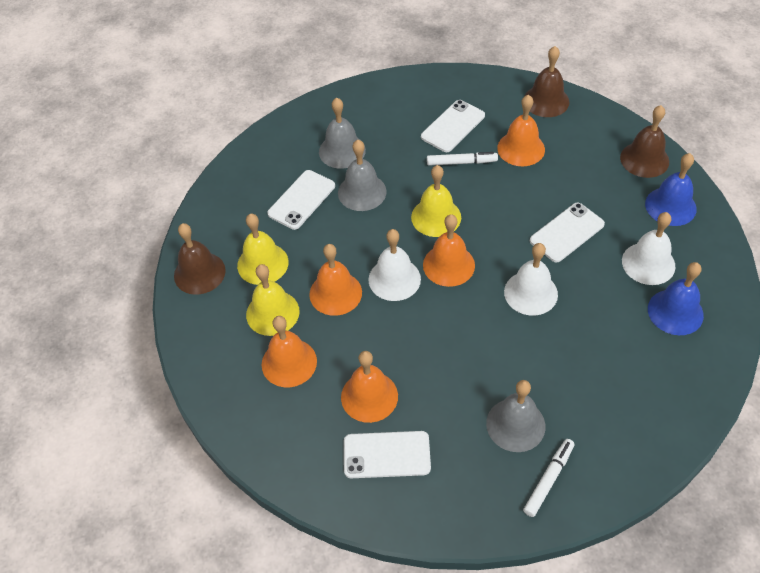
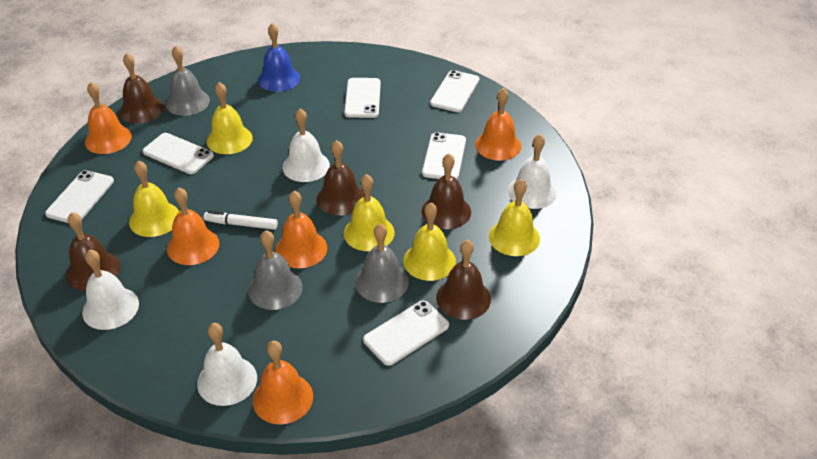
blue bell: [645,153,697,226] [648,262,704,335] = 2 -> [258,23,300,92] = 1
brown bell: [174,223,226,295] [524,46,569,117] [620,105,669,178] = 3 -> [66,212,121,291] [119,53,164,123] [316,140,365,216] [422,153,471,229] [436,240,491,320] = 5
white bell: [368,229,421,301] [504,243,558,316] [622,212,675,285] = 3 -> [82,249,139,330] [197,323,257,406] [283,109,330,182] [508,134,557,209] = 4
white marker: [427,152,498,166] [523,439,574,517] = 2 -> [204,211,278,230] = 1
white phone: [267,170,335,230] [344,431,431,478] [421,100,485,152] [530,203,605,263] = 4 -> [45,170,114,223] [143,133,214,174] [345,78,381,118] [363,301,449,366] [422,132,466,180] [430,70,480,112] = 6
yellow bell: [237,214,289,285] [246,264,300,336] [411,165,461,237] = 3 -> [129,161,179,237] [207,82,253,154] [344,174,395,251] [403,203,456,281] [489,179,540,256] = 5

